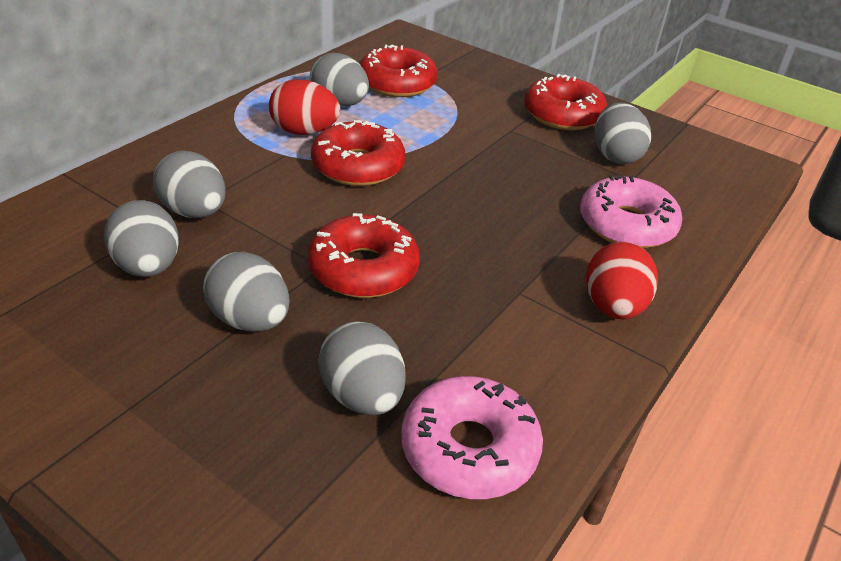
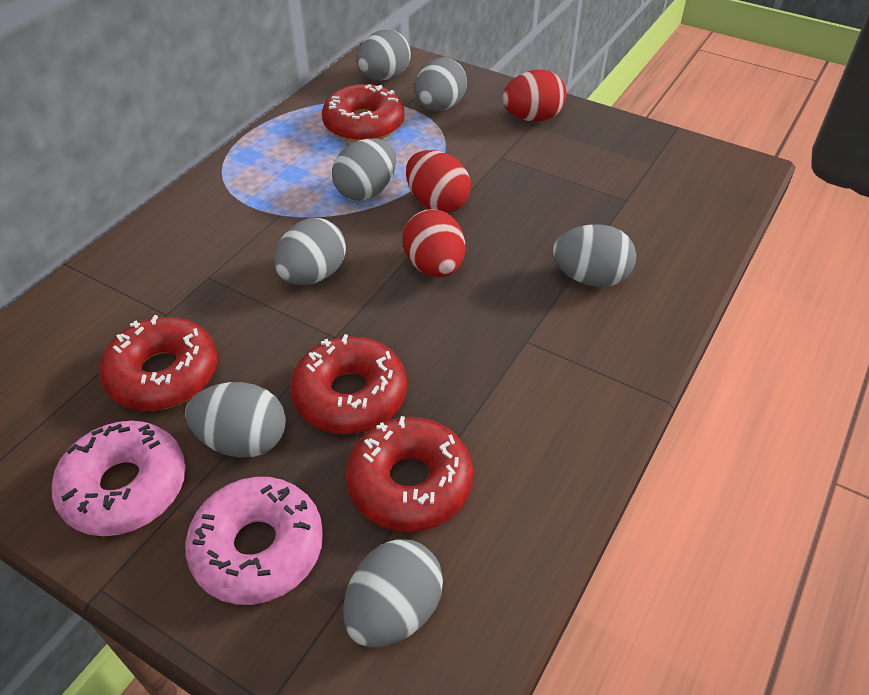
grey egg: [104,200,179,277] [153,151,225,218] [203,252,290,332] [310,53,369,107] [318,321,406,415] [595,102,651,164] = 6 -> [185,382,286,458] [274,218,346,285] [332,139,396,201] [343,539,443,648] [357,30,411,80] [415,57,467,111] [553,224,636,287] = 7
red egg: [269,79,340,135] [586,242,658,319] = 2 -> [403,209,465,278] [406,150,471,213] [502,70,567,122] = 3

